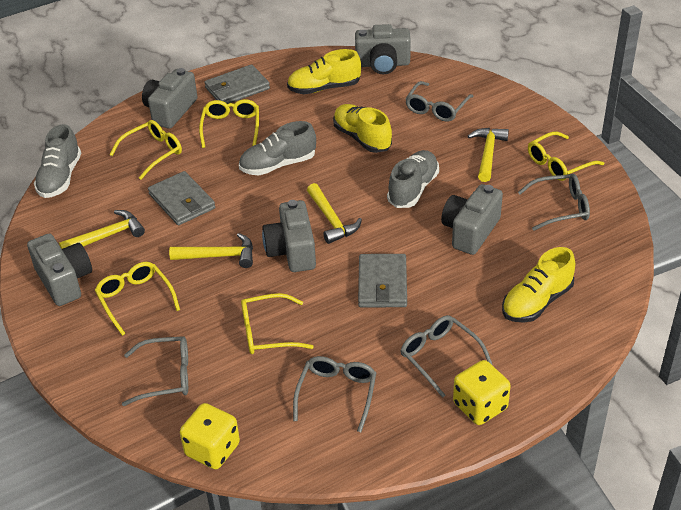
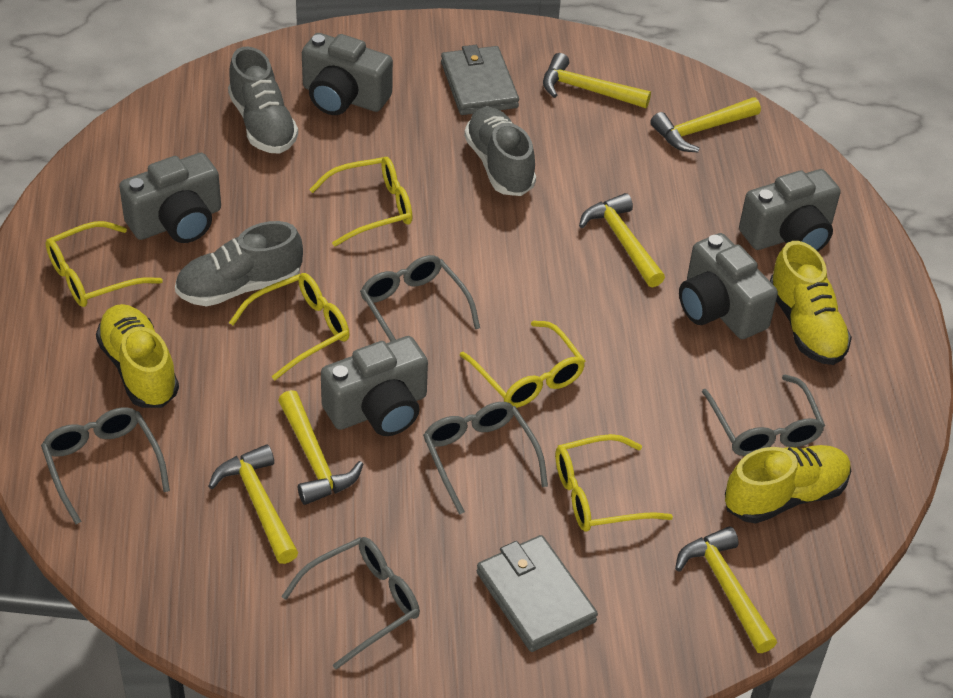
grey wallet: [148,171,215,225] [204,64,270,104] [358,254,407,307] = 3 -> [441,45,519,115] [477,535,598,652] = 2
yellow dice: [180,403,240,469] [453,360,511,425] = 2 -> none = 0
yellow hammer: [59,210,145,249] [169,233,253,268] [307,183,362,244] [468,128,509,182] = 4 -> [208,444,298,564] [278,390,363,505] [543,53,651,108] [579,193,665,287] [650,97,761,152] [675,526,777,653] = 6

